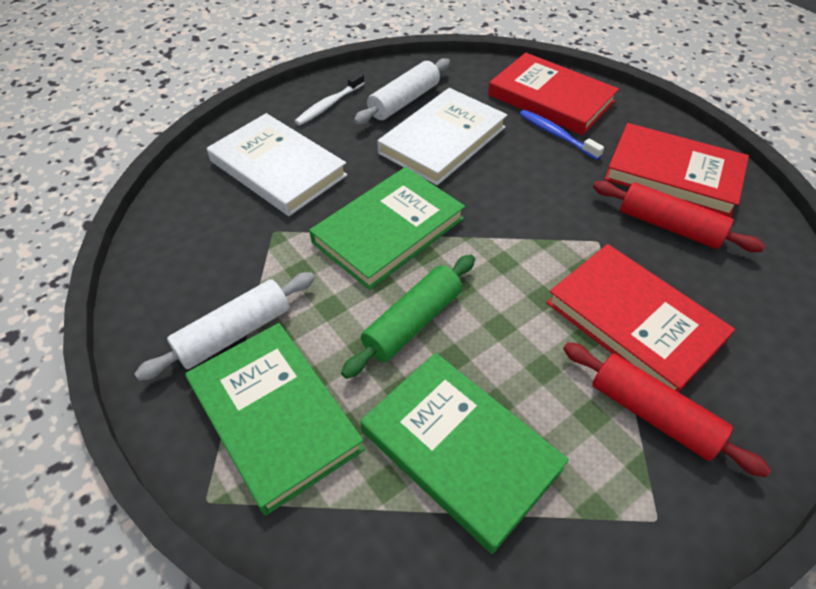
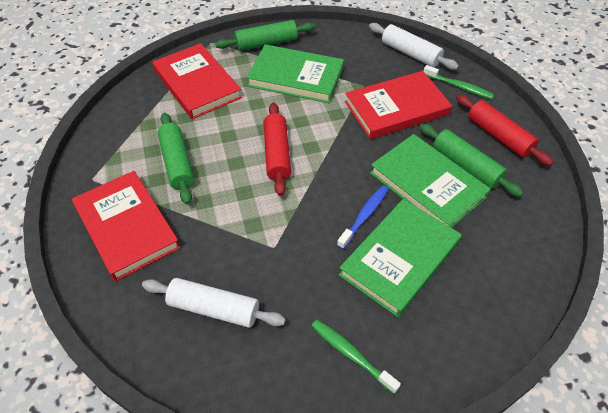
green rolling pin: [341,255,475,379] = 1 -> [157,113,194,204] [215,20,315,51] [420,124,524,197] = 3
green toothbrush: none = 0 -> [312,320,401,394] [424,65,494,99] = 2
white book: [207,113,348,216] [377,88,507,185] = 2 -> none = 0
white toothbrush: [295,72,364,125] = 1 -> none = 0

